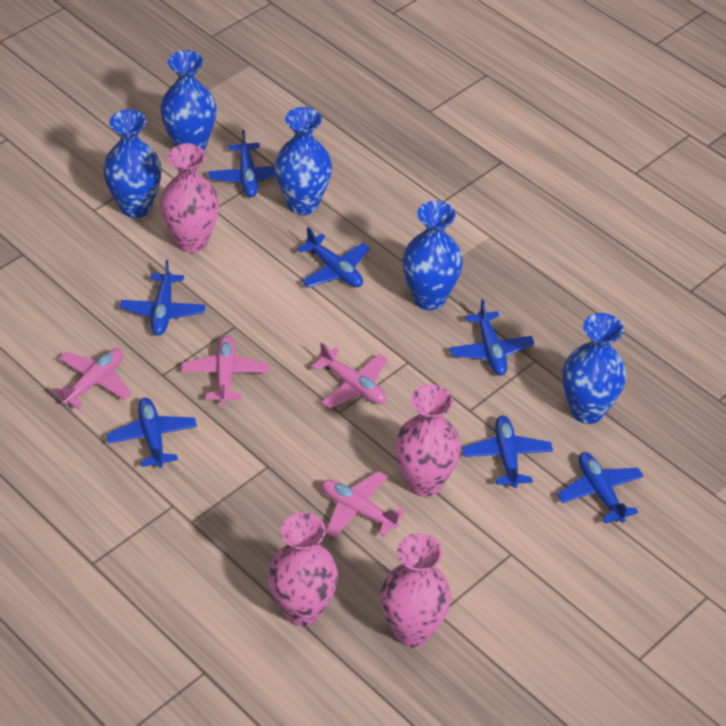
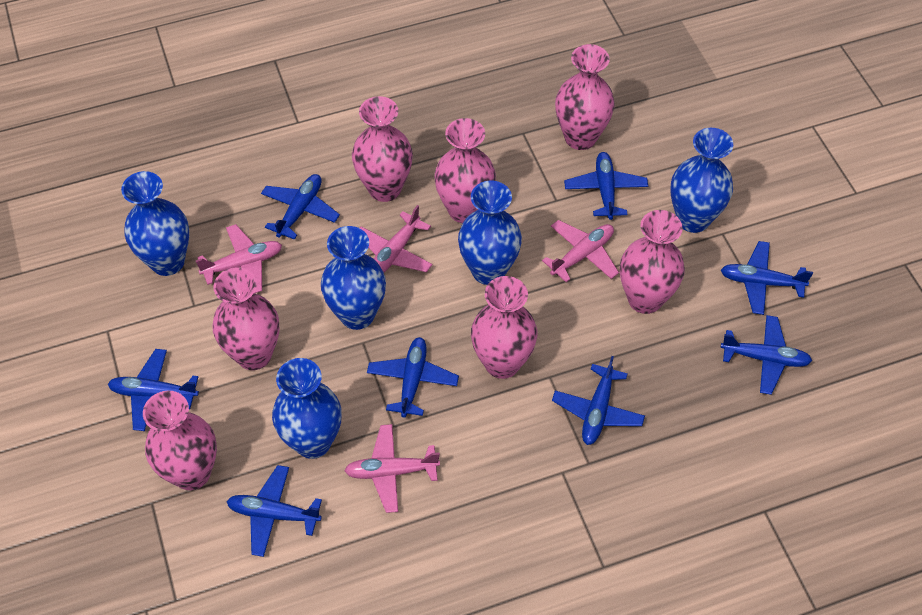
blue plane: [106,398,197,468] [120,260,205,335] [208,130,276,197] [297,227,370,288] [449,299,535,375] [462,416,553,488] [557,452,644,524] = 7 -> [108,349,199,431] [226,465,322,557] [261,174,340,240] [367,337,459,418] [552,356,645,445] [564,152,648,220] [721,241,813,315] [721,315,812,395] = 8
pink vase: [160,144,219,253] [268,512,338,626] [380,533,451,647] [395,385,461,497] = 4 -> [143,391,217,490] [212,267,280,370] [352,96,413,202] [434,118,496,223] [471,276,537,379] [555,44,615,150] [620,210,685,314] = 7

